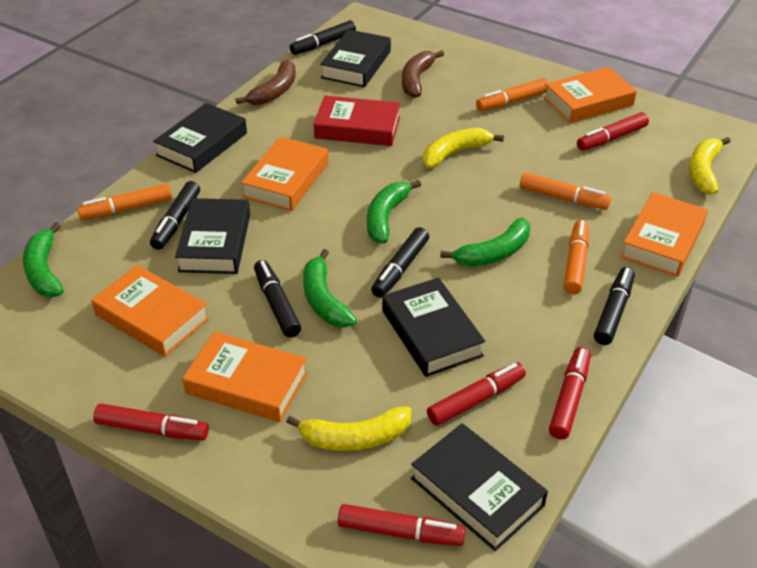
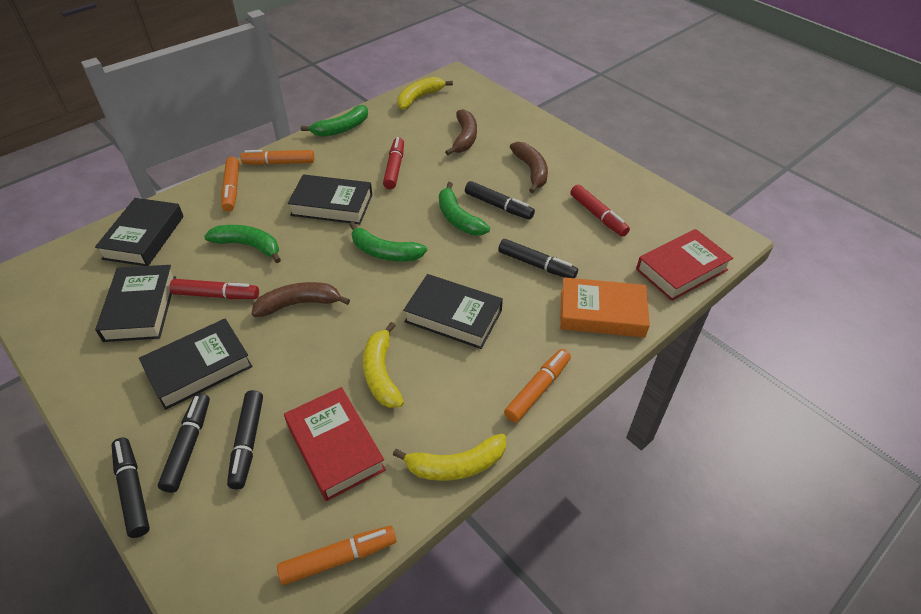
brown banana: [236,60,296,105] [402,50,444,98] = 2 -> [251,282,350,317] [445,109,477,155] [510,142,548,193] = 3
orange book: [91,265,209,357] [182,332,308,422] [241,137,329,211] [544,67,637,123] [620,192,708,277] = 5 -> [560,277,650,338] = 1
red book: [314,96,400,146] = 1 -> [284,387,386,501] [636,229,733,301] = 2
red marker: [93,404,209,441] [338,504,466,546] [427,362,526,426] [549,347,591,440] [577,112,649,151] = 5 -> [169,279,259,299] [383,137,404,189] [570,185,630,237] = 3

